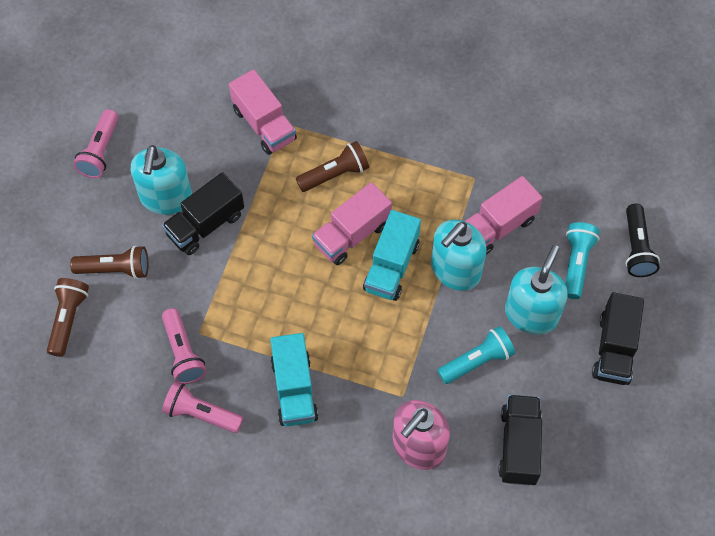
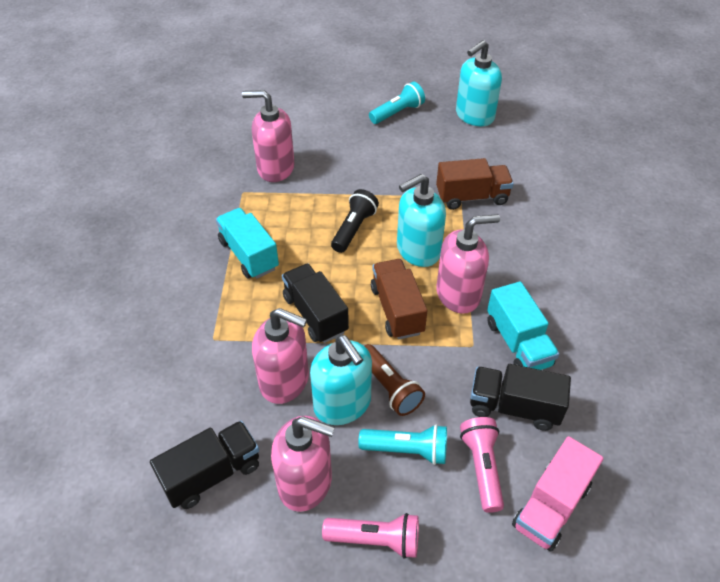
brown flashlight: [47,278,89,357] [70,246,148,279] [296,141,369,192] = 3 -> [365,344,425,416] = 1
brown truck: none = 0 -> [371,259,427,340] [436,158,514,210] = 2
pink flashlight: [73,109,118,178] [162,308,206,384] [162,382,243,433] = 3 -> [322,513,419,559] [460,417,504,513] = 2
pink soap dispenser: [392,400,450,470] = 1 -> [242,90,295,182] [252,308,309,404] [271,416,335,512] [436,214,500,314] = 4
pink truck: [229,69,297,155] [312,182,392,265] [465,176,542,255] = 3 -> [512,436,604,552] = 1

